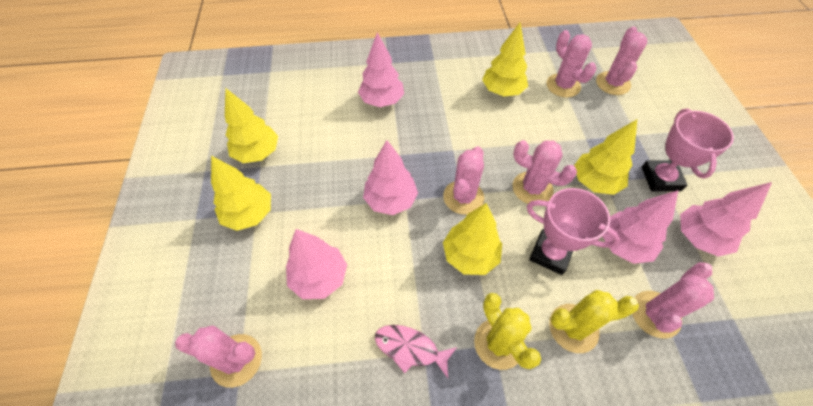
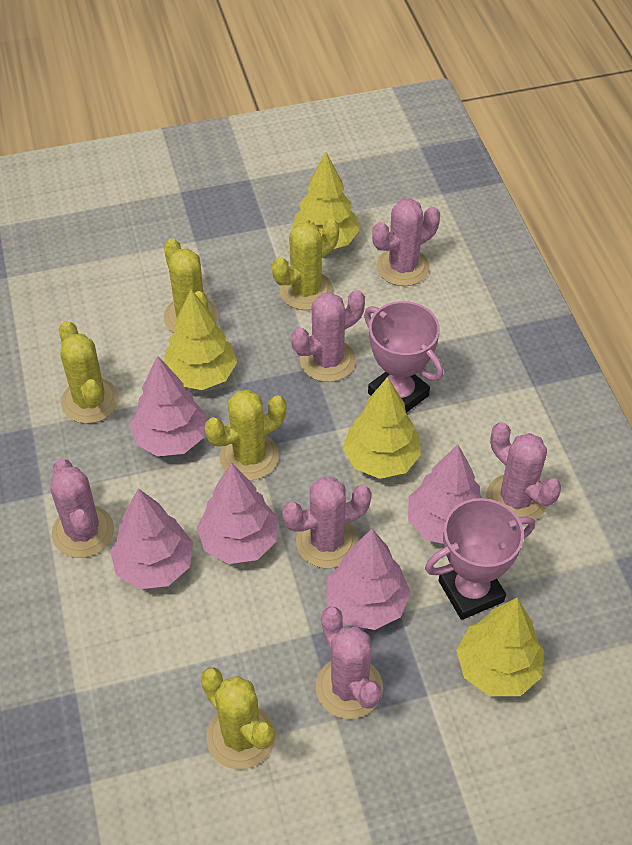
pink fish: [375,325,457,378] = 1 -> none = 0
yellow cactus: [474,293,541,370] [549,290,639,353] = 2 -> [59,321,119,424] [164,238,218,333] [201,667,275,770] [205,390,286,481] [272,218,339,310] = 5
yellow tree: [211,156,271,231] [225,88,278,163] [443,203,502,275] [482,23,528,97] [574,119,637,195] = 5 -> [164,289,237,390] [292,152,360,249] [343,377,421,479] [456,598,544,696] = 4

